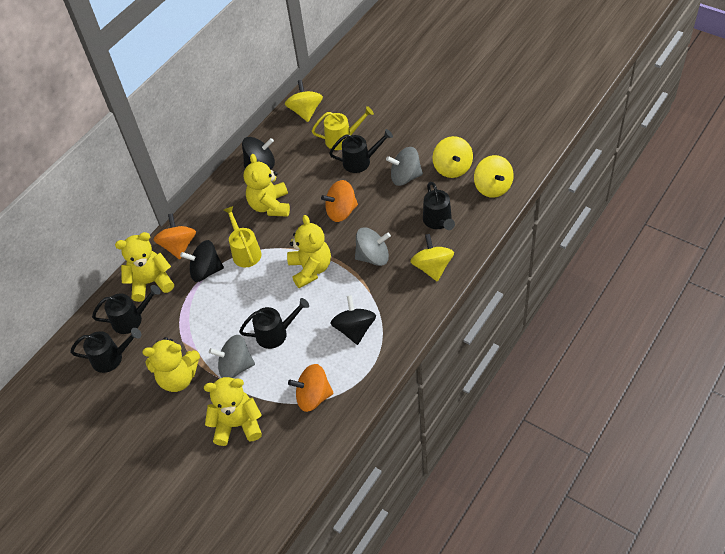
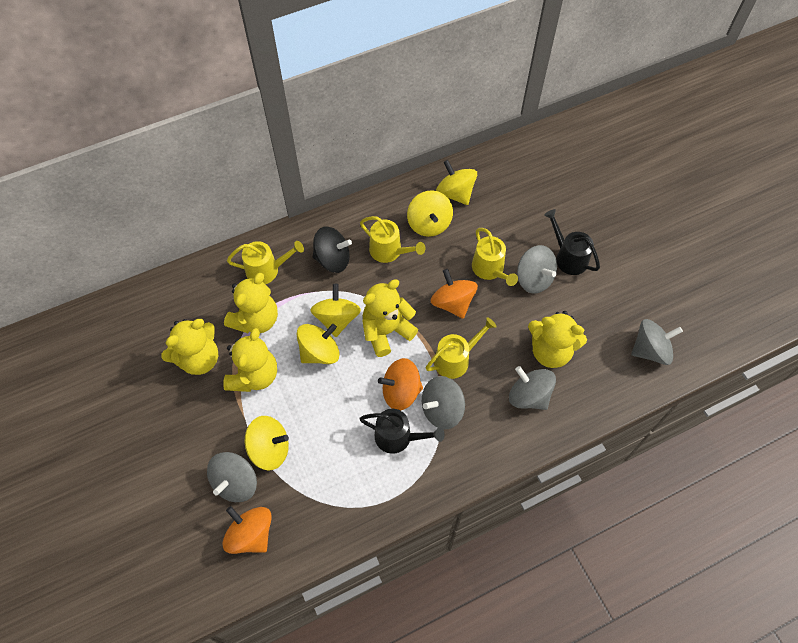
black spinning top: [180,240,224,282] [242,137,275,169] [331,295,376,345] = 3 -> [313,226,352,273] = 1
black watering can: [70,328,141,373] [92,285,161,334] [239,298,309,349] [329,129,393,173] [423,182,455,230] = 5 -> [359,409,445,454] [544,209,600,275] = 2
grey spinning top: [209,335,255,378] [355,227,391,266] [386,147,423,186] = 3 -> [207,452,257,502] [422,376,465,429] [509,366,556,410] [517,245,557,294] [631,319,683,365] = 5
yellow spinning top: [285,80,323,122] [410,234,454,282] [433,136,473,178] [474,155,514,198] = 4 -> [245,416,289,470] [296,324,340,364] [310,284,361,337] [407,190,453,237] [436,160,477,205] = 5
yellow watering can: [224,206,261,268] [312,106,374,150] = 2 -> [227,241,304,284] [360,216,425,263] [426,317,497,379] [472,228,518,286] = 4

